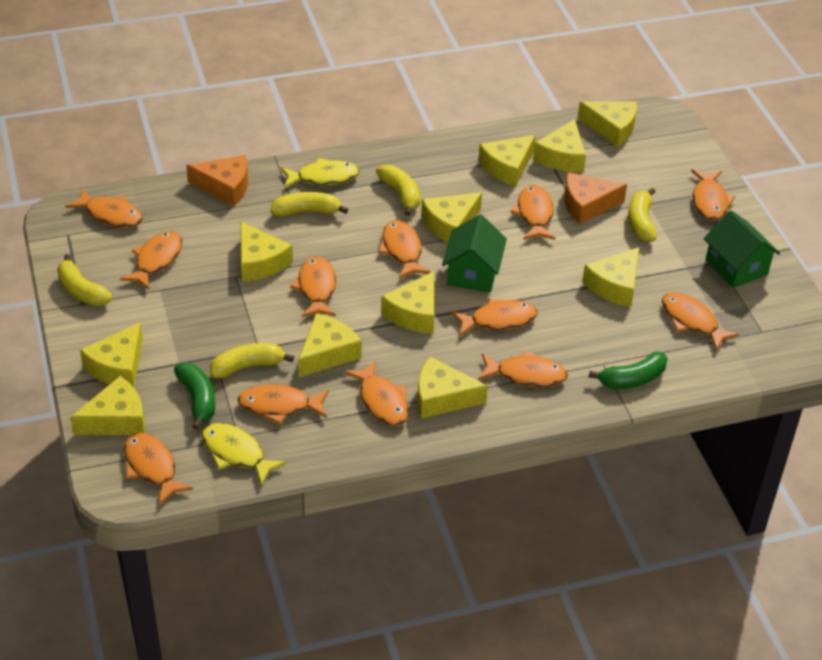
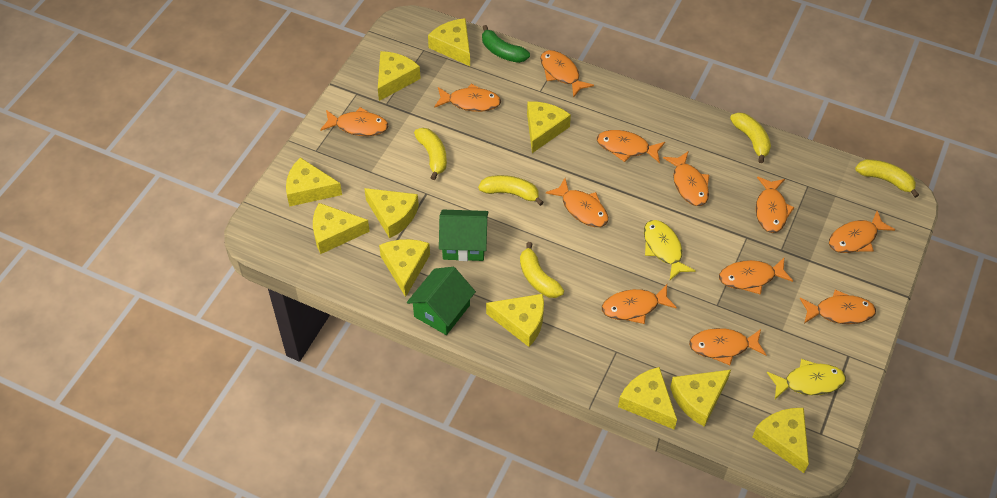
green banana: [174,363,215,430] [589,352,668,389] = 2 -> [482,25,530,63] = 1
orange cheese: [186,155,248,206] [564,172,627,224] = 2 -> none = 0

